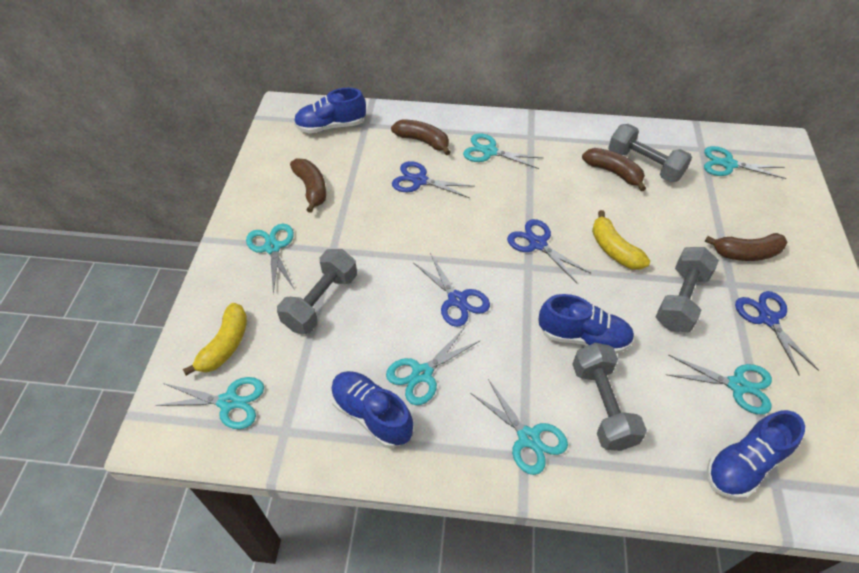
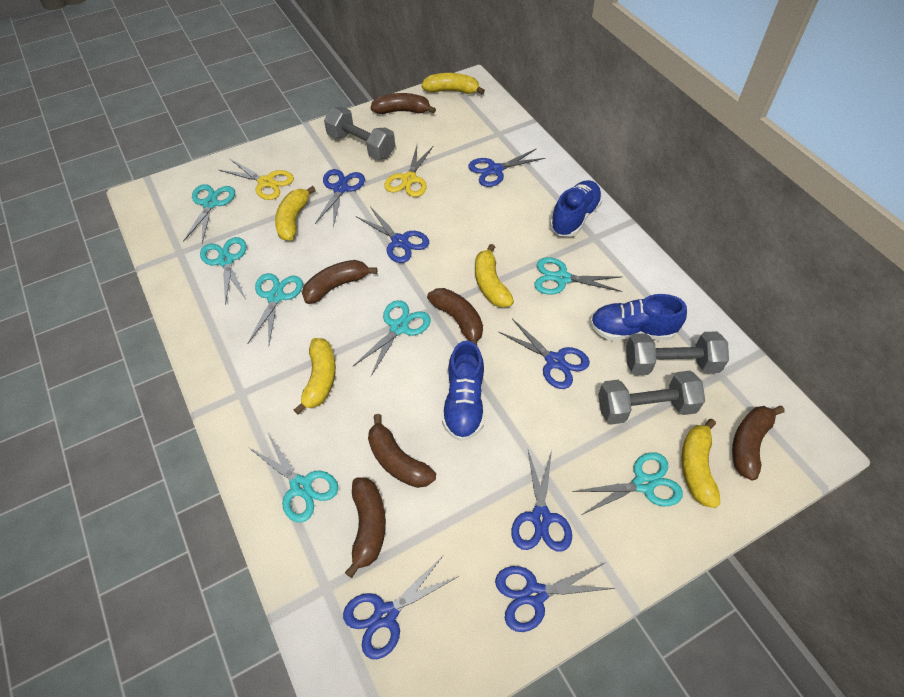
blue scissors: [392,161,475,198] [414,253,490,327] [507,219,590,283] [735,291,819,375] = 4 -> [315,169,365,227] [343,556,459,659] [356,207,429,263] [468,148,545,187] [495,562,616,632] [499,319,590,389] [511,450,572,552] = 7
blue shoe: [294,88,366,133] [330,371,413,448] [538,294,634,354] [707,410,805,499] = 4 -> [442,341,485,441] [550,180,602,237] [590,294,687,340] = 3
brown banana: [290,159,326,213] [391,119,451,155] [582,148,646,191] [705,233,787,261] = 4 -> [302,260,377,304] [345,478,386,578] [368,414,436,488] [371,93,436,114] [427,288,483,345] [732,406,785,481] = 6
grey dumbbell: [277,249,357,334] [572,343,647,451] [608,124,692,183] [656,247,719,332] = 4 -> [324,107,395,160] [598,371,705,425] [626,331,729,375] = 3
yellow banana: [183,303,247,376] [592,210,650,270] = 2 -> [275,186,316,241] [294,338,336,414] [421,73,485,94] [475,244,514,308] [681,419,720,508] = 5
yellow scissors: none = 0 -> [219,158,294,200] [384,145,434,197] = 2

